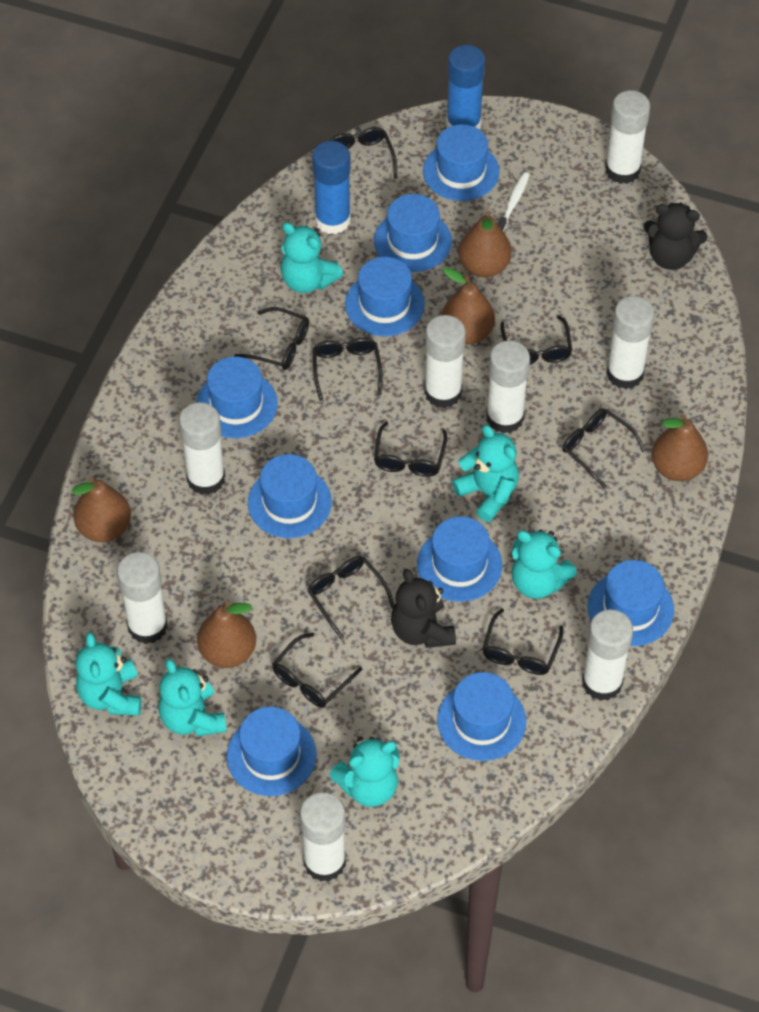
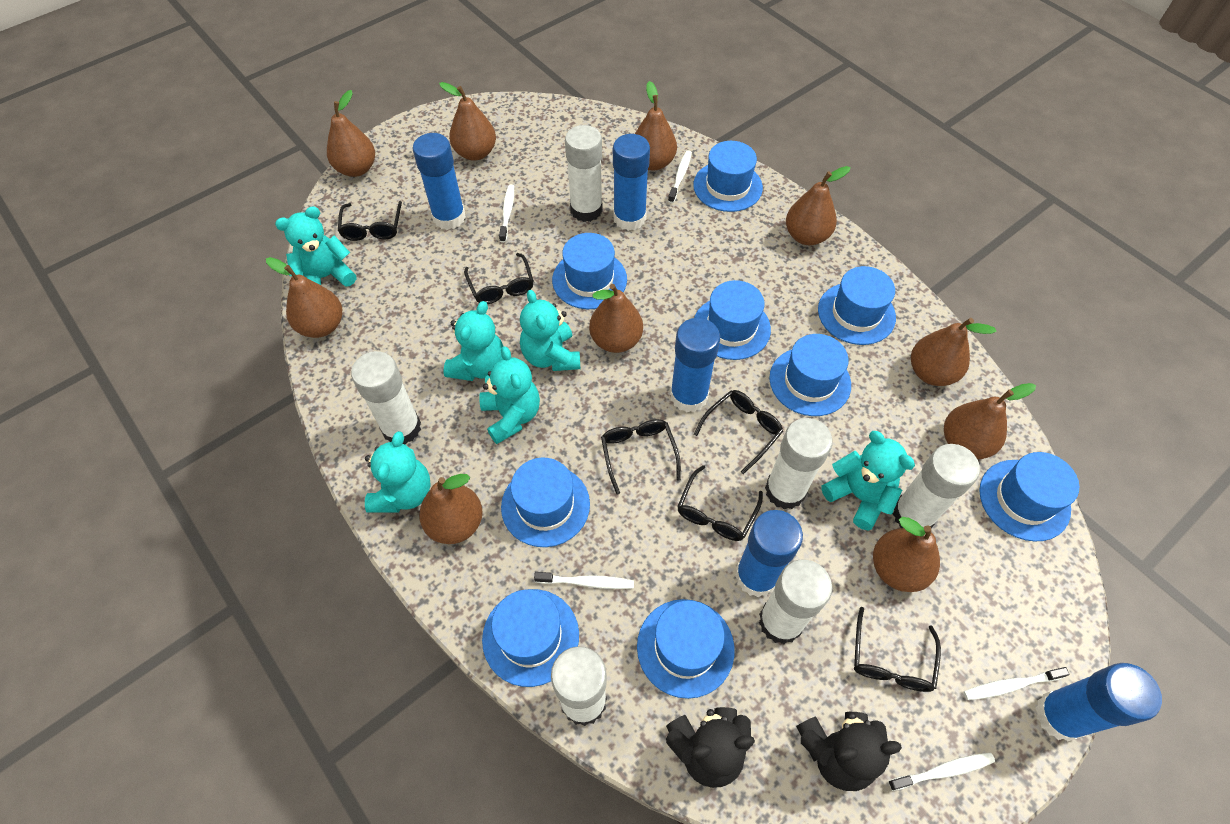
black glasses: [234,307,309,370] [272,632,363,708] [307,556,394,639] [312,338,383,401] [329,127,397,179] [374,422,447,477] [482,608,563,675] [500,315,573,365] [562,409,646,488] = 9 -> [338,201,402,241] [464,253,534,304] [601,419,681,494] [677,465,763,541] [694,390,783,474] [854,607,941,692] = 6
blue glue stick: [312,141,351,234] [446,45,485,129] = 2 -> [412,133,466,230] [613,134,650,231] [670,318,720,412] [735,510,803,597] [1035,663,1162,741] = 5
brown pear: [72,477,131,542] [197,601,256,668] [441,268,495,344] [459,211,512,277] [651,414,708,481] = 5 -> [266,257,342,338] [327,90,375,177] [419,474,483,544] [439,82,496,161] [589,284,643,353] [635,81,677,171] [786,166,850,245] [873,517,940,592] [911,318,996,386] [944,383,1036,459] = 10
white glue stick: [117,552,168,644] [179,402,225,495] [300,792,346,882] [424,315,466,408] [486,340,530,433] [582,610,633,701] [605,90,650,184] [606,296,655,389] = 8 -> [351,351,421,445] [551,646,607,726] [565,125,603,222] [759,560,832,644] [765,418,833,509] [893,444,980,528] = 6
white toothbrush: [498,172,530,231] = 1 -> [499,185,514,243] [534,572,634,589] [668,150,692,203] [888,752,995,791] [964,667,1070,700] = 5

